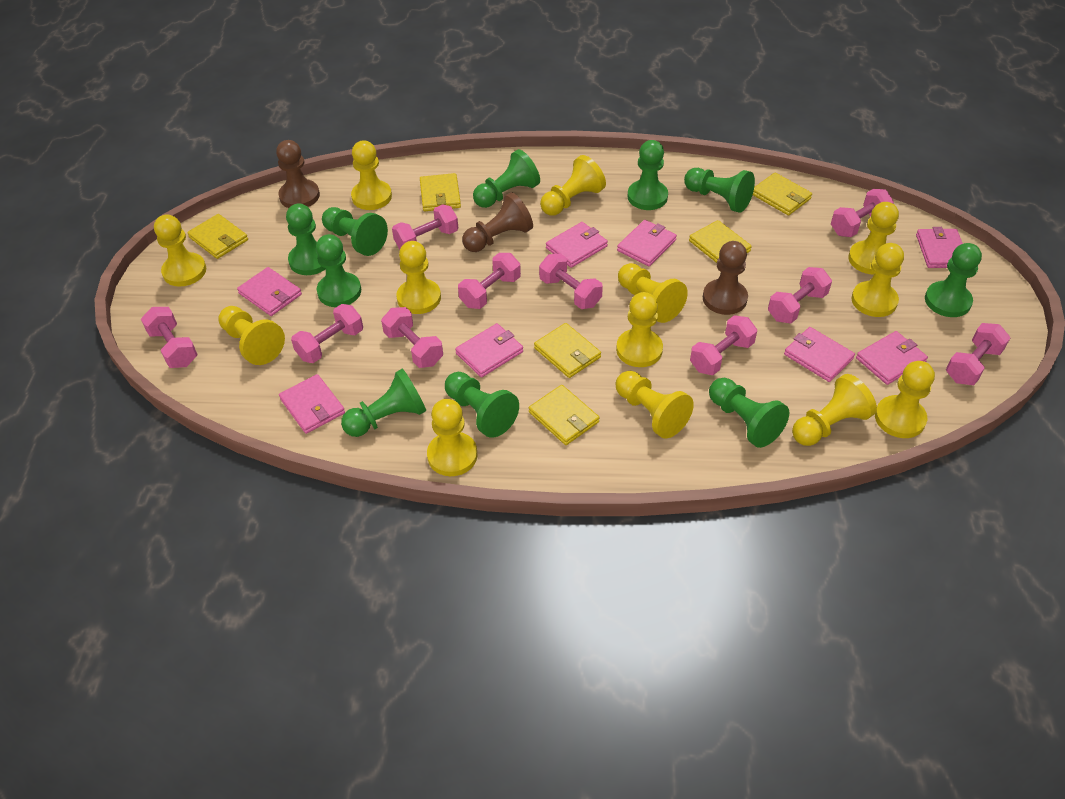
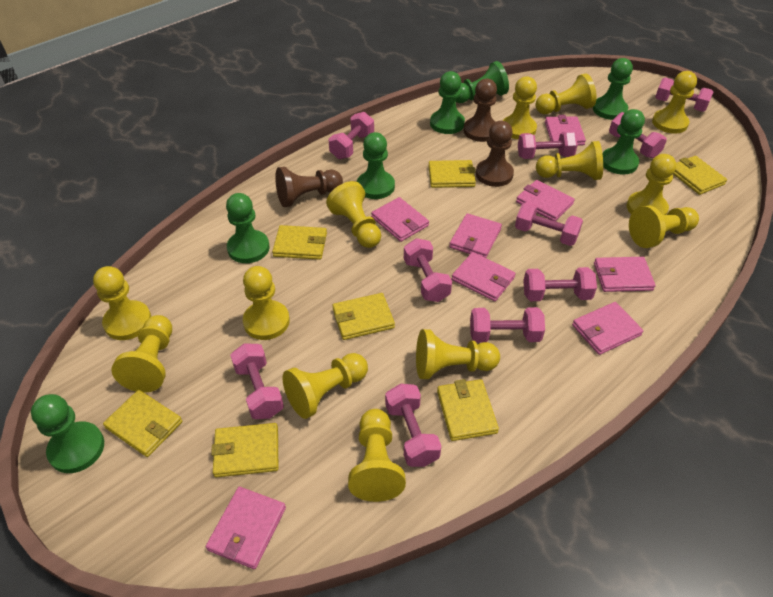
green pawn: [286,204,326,275] [316,234,361,307] [322,207,388,256] [341,369,426,437] [445,372,519,438] [473,149,540,208] [628,140,668,210] [684,168,755,213] [709,378,789,448] [925,243,982,317] = 10 -> [31,394,104,473] [226,193,270,263] [357,132,395,199] [430,71,465,134] [455,61,509,103] [593,58,633,120] [602,109,645,175] = 7
yellow wallet: [187,214,248,259] [420,173,461,211] [529,385,599,445] [534,323,601,378] [689,220,752,263] [753,173,812,215] = 6 -> [103,390,182,457] [211,423,278,477] [272,225,327,260] [332,293,395,340] [428,160,476,188] [437,379,499,441] [673,156,727,195] = 7

